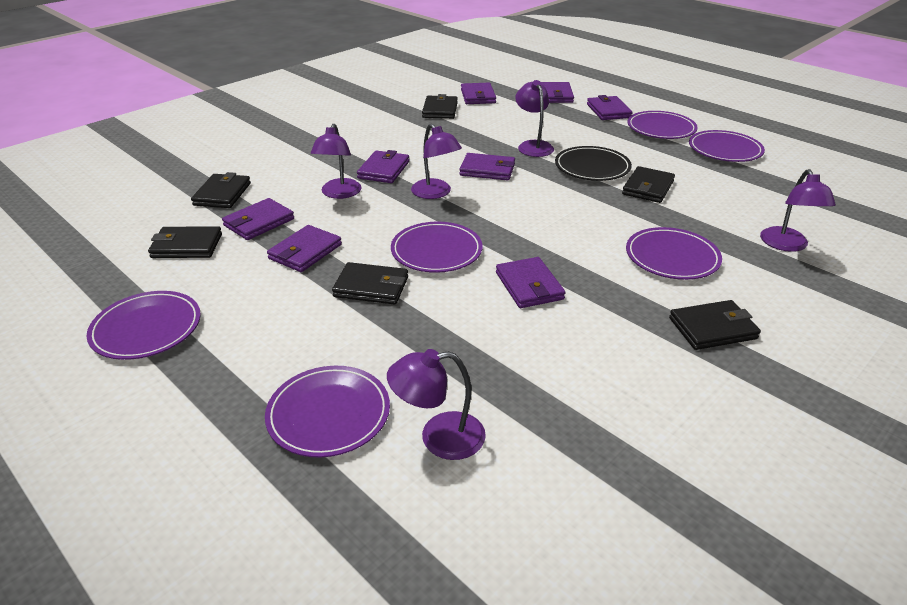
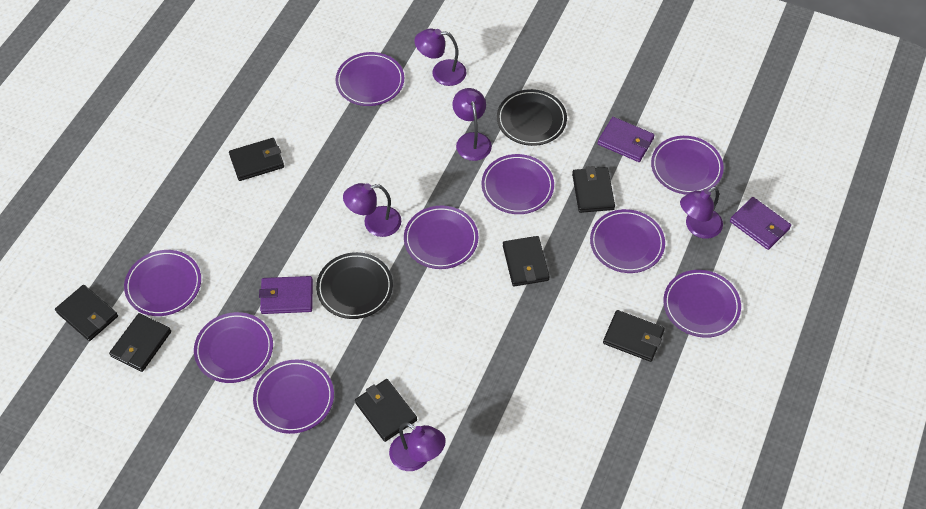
black plate: [555,146,632,181] = 1 -> [316,252,393,319] [497,89,567,146] = 2
black wallet: [148,226,222,258] [191,172,251,208] [332,262,408,305] [422,94,458,119] [622,166,675,203] [669,300,761,350] = 6 -> [55,285,118,341] [109,313,171,372] [229,138,284,181] [355,379,417,442] [503,236,550,286] [572,166,615,213] [603,310,665,362] = 7
purple plate: [87,291,201,360] [265,366,390,458] [391,222,482,273] [626,227,722,280] [627,111,698,139] [689,130,765,162] = 6 -> [124,250,201,316] [194,312,273,383] [253,360,334,434] [336,52,404,106] [404,206,478,269] [482,154,554,214] [590,209,665,273] [651,136,724,195] [663,270,741,338] = 9
purple wallet: [222,198,294,240] [267,225,342,272] [357,150,409,183] [459,153,515,180] [461,83,496,104] [496,257,566,308] [541,82,574,103] [587,95,633,120] = 8 -> [259,276,313,314] [598,117,655,162] [730,197,791,250] = 3

